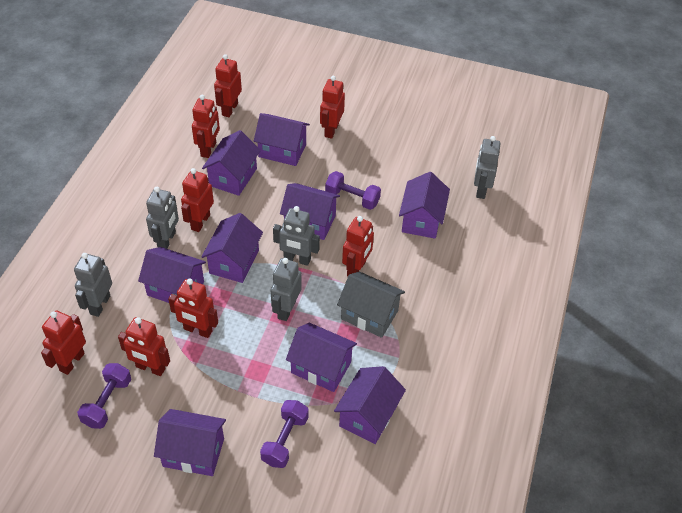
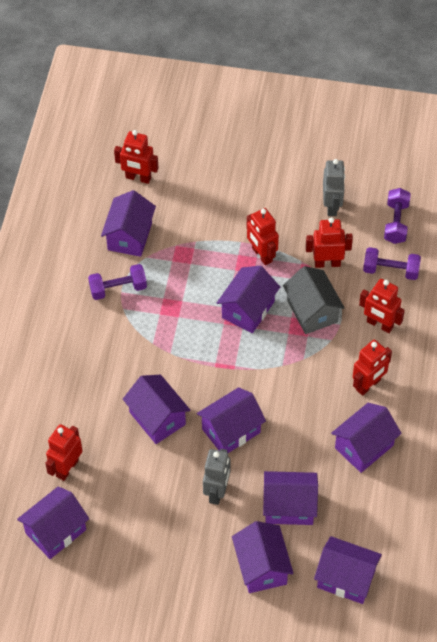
grey robot: [74,253,112,317] [146,187,179,249] [271,258,302,321] [273,206,320,266] [474,136,501,199] = 5 -> [203,449,230,505] [323,159,345,216] = 2
red robot: [41,310,86,375] [118,317,170,376] [168,279,218,338] [181,168,214,232] [192,95,220,158] [214,54,242,117] [320,76,345,139] [342,216,374,276] = 8 -> [45,424,83,481] [114,130,158,184] [247,208,279,265] [306,217,353,268] [353,340,392,396] [359,279,405,333] = 6

